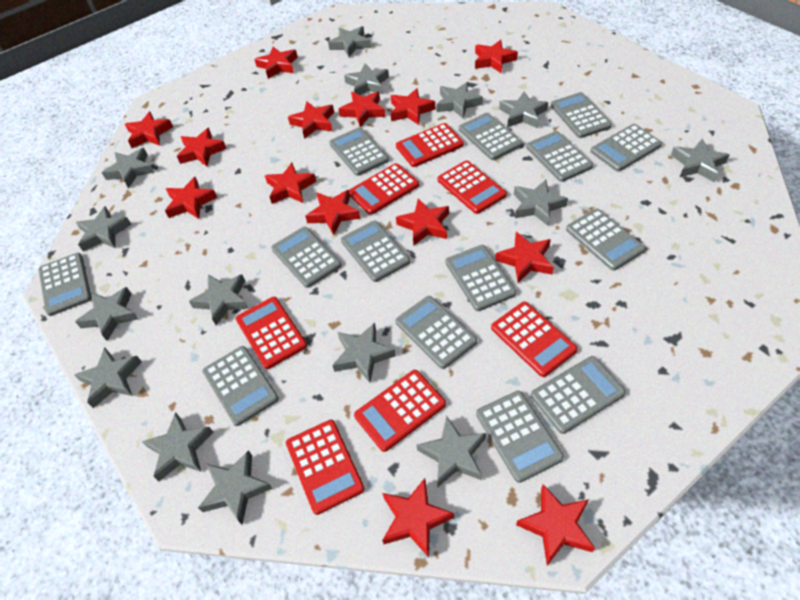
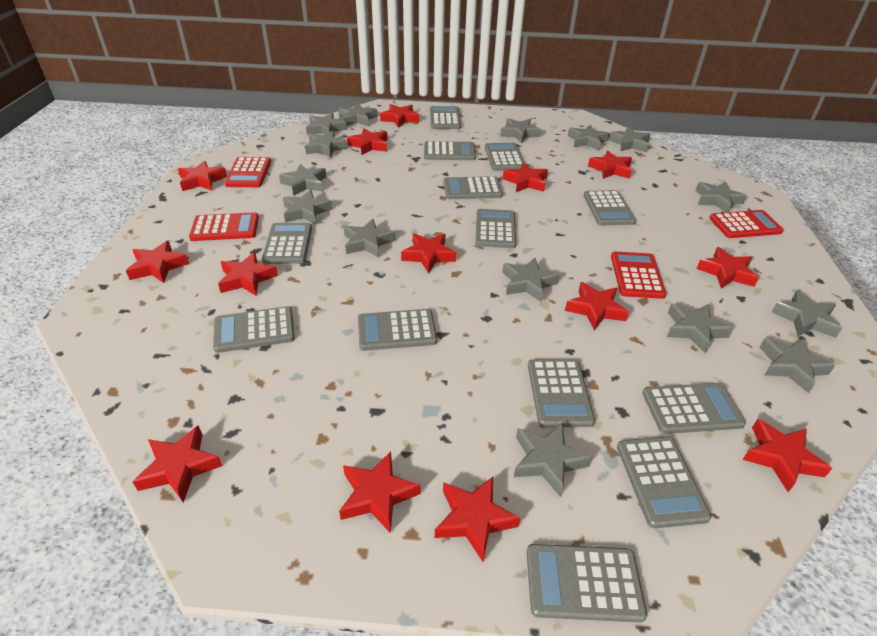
grey calculator: [39,253,92,316] [202,346,279,426] [271,227,341,288] [329,127,389,176] [341,221,410,282] [395,296,477,369] [446,245,516,311] [459,113,522,160] [476,391,564,483] [526,131,593,182] [531,356,626,434] [550,92,612,138] [566,209,646,270] [591,124,662,171] = 14 -> [213,306,295,353] [262,223,312,264] [358,309,437,351] [424,141,476,160] [430,106,461,129] [443,176,503,199] [475,209,516,248] [485,143,524,171] [527,544,647,622] [528,359,595,427] [584,190,636,226] [617,437,711,528] [642,383,746,434] = 13
red calculator: [236,297,307,369] [286,420,365,515] [349,163,419,215] [354,370,446,452] [396,123,464,167] [438,161,507,214] [491,302,578,377] = 7 -> [189,212,259,241] [225,157,271,187] [611,252,666,299] [709,210,784,238] = 4

